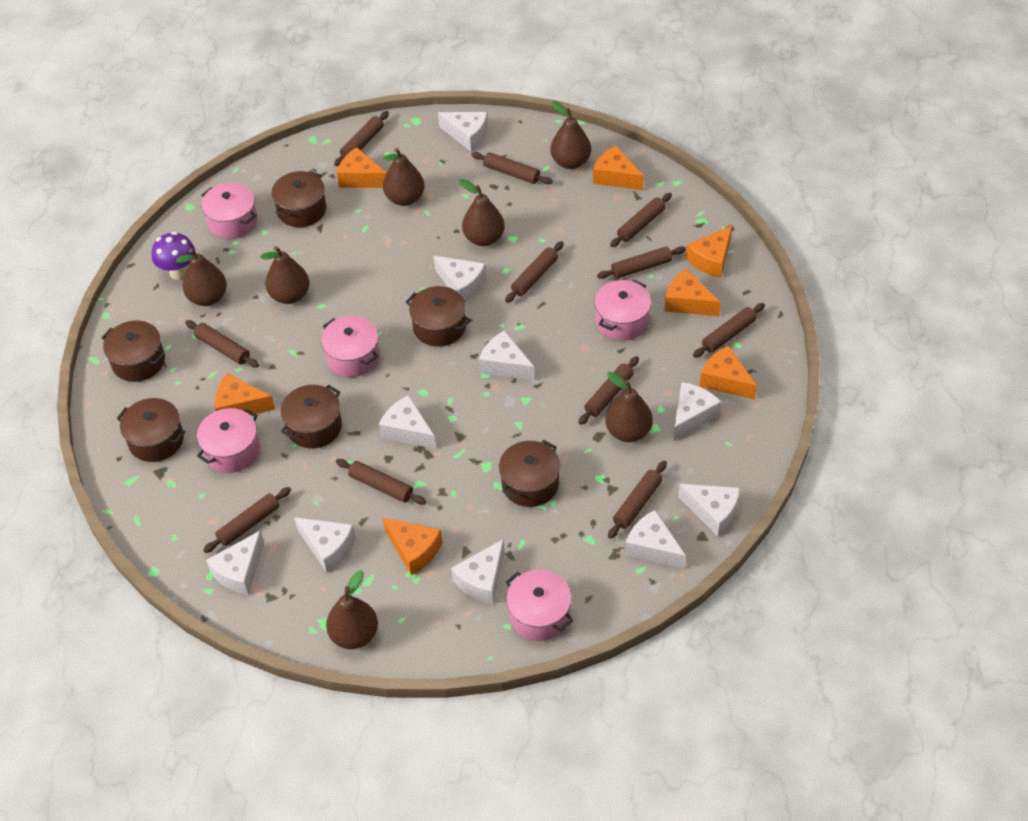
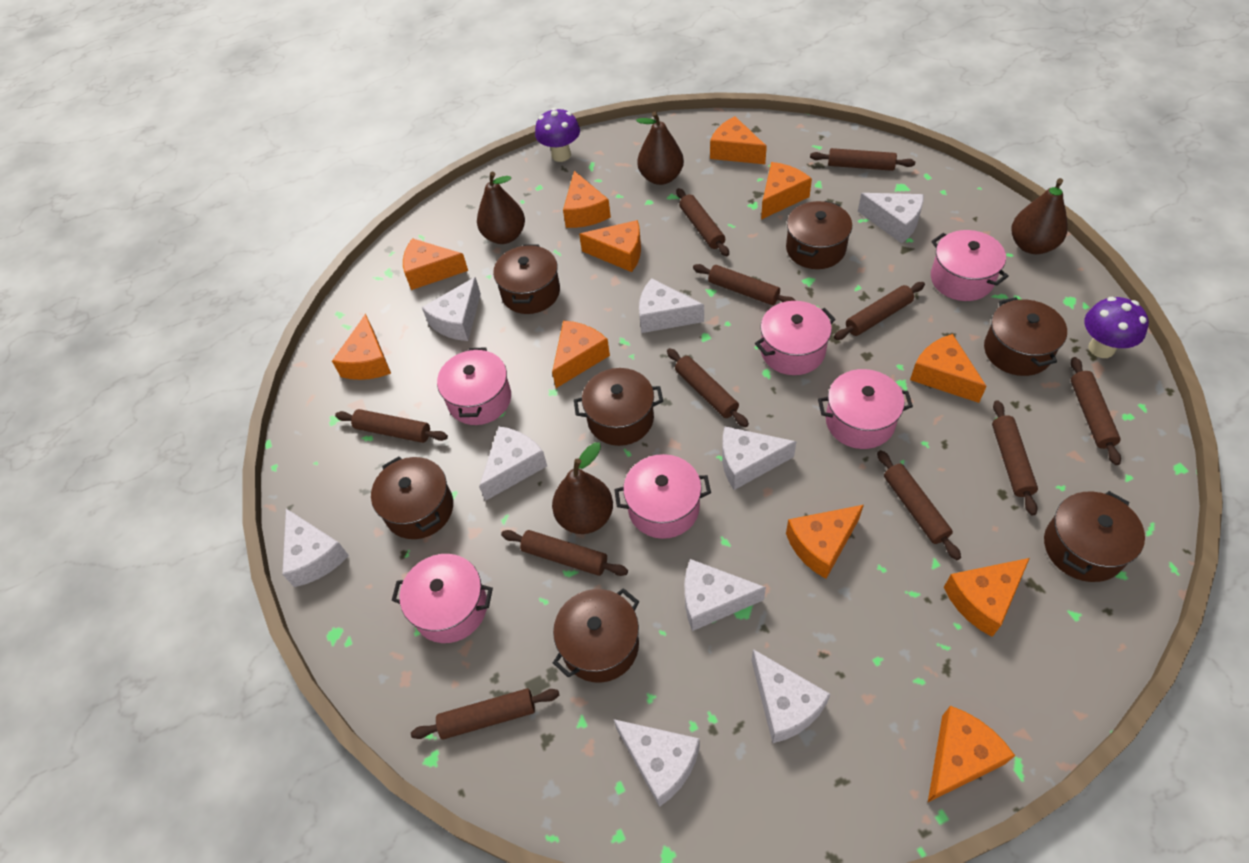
brown pear: [176,248,227,306] [260,246,309,304] [326,570,378,649] [383,148,425,206] [459,179,505,246] [550,101,591,169] [605,372,653,442] = 7 -> [477,172,525,244] [552,442,613,534] [636,112,684,185] [1011,178,1068,254] = 4
brown pot: [101,321,165,382] [116,398,185,462] [272,171,326,227] [281,385,342,449] [406,286,470,347] [499,440,560,507] = 6 -> [371,457,453,539] [493,244,560,314] [553,588,639,683] [574,368,663,446] [786,201,852,269] [984,297,1067,376] [1044,491,1145,582] = 7
orange cheese: [215,373,275,415] [337,147,387,188] [383,518,442,575] [593,146,644,190] [665,269,721,316] [686,226,732,278] [700,346,757,399] = 7 -> [332,314,391,380] [403,238,468,290] [552,320,610,388] [563,171,611,228] [579,220,641,272] [710,116,767,164] [761,162,812,219] [786,505,864,579] [910,334,987,403] [928,706,1015,802] [944,558,1030,637] = 11
pink pot: [197,408,260,473] [201,183,257,239] [321,316,380,377] [506,570,573,641] [594,280,651,341] = 5 -> [391,554,493,643] [437,347,511,425] [614,454,711,539] [755,301,836,375] [818,369,913,449] [931,230,1009,301] = 6
purple mushroom: [152,232,195,280] = 1 -> [535,107,580,162] [1084,297,1149,358] = 2
white cheese: [206,530,264,595] [294,517,356,572] [379,395,436,449] [434,256,486,302] [438,112,488,152] [451,539,505,604] [479,330,535,381] [625,510,686,569] [673,382,722,441] [678,484,740,537] = 10 -> [282,509,349,587] [422,277,481,341] [479,426,547,501] [613,719,700,807] [639,278,704,333] [684,559,766,631] [722,426,797,490] [752,649,830,743] [858,193,924,243] = 9

